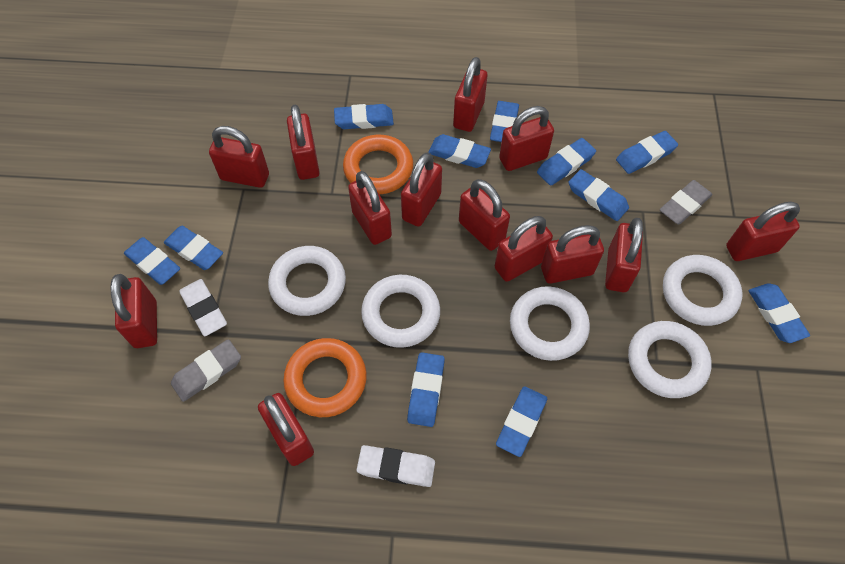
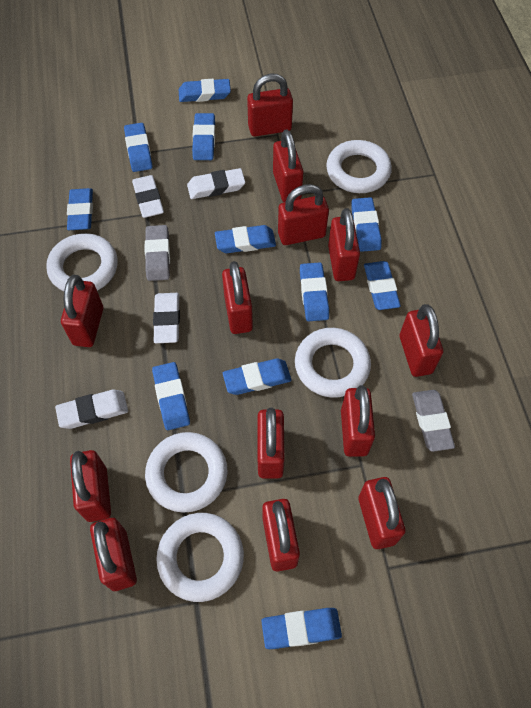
orange ring: [283,338,367,417] [343,135,413,194] = 2 -> none = 0
white eraser: [179,279,227,336] [357,445,435,487] = 2 -> [55,390,128,429] [132,175,164,218] [153,293,180,343] [187,168,245,199] = 4

